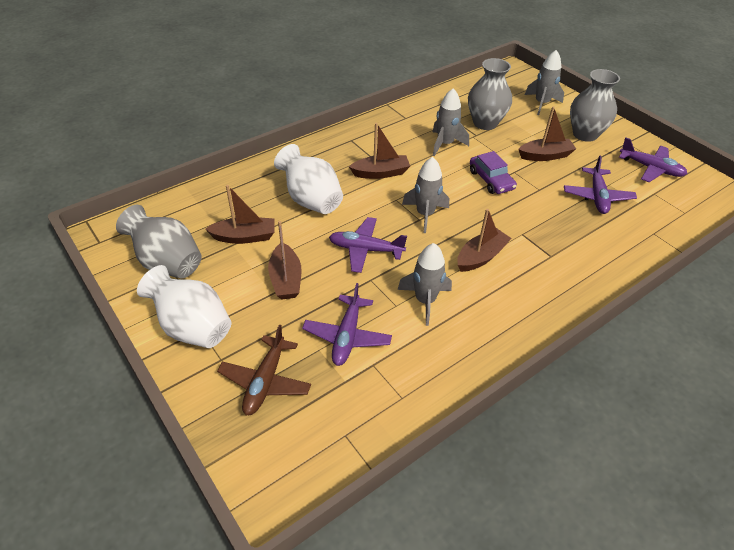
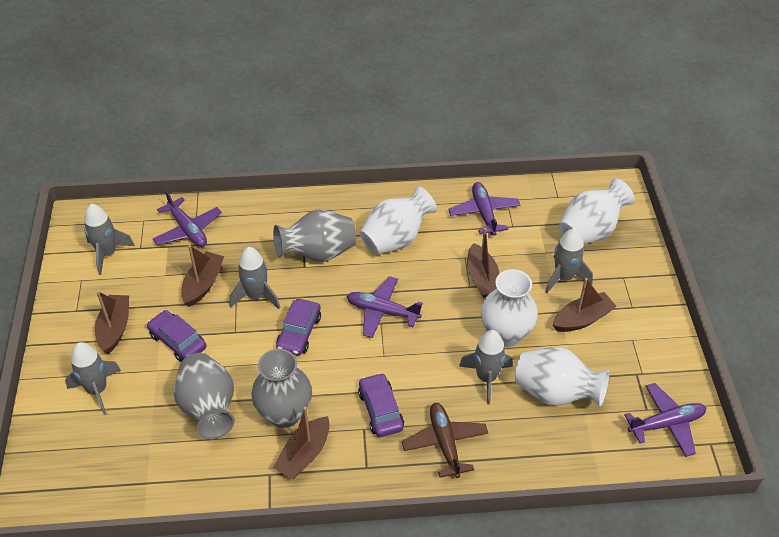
grey rocket: [397,243,452,326] [402,157,449,233] [433,88,469,156] [525,50,564,115] = 4 -> [65,342,121,415] [84,204,135,275] [230,247,280,309] [459,330,513,404] [545,228,593,294] = 5
purple car: [470,151,517,194] = 1 -> [147,310,206,362] [276,299,321,355] [358,373,404,437] = 3
white vase: [137,265,232,348] [274,144,343,214] = 2 -> [360,186,437,255] [481,269,538,347] [515,347,609,406] [559,178,635,244] = 4

